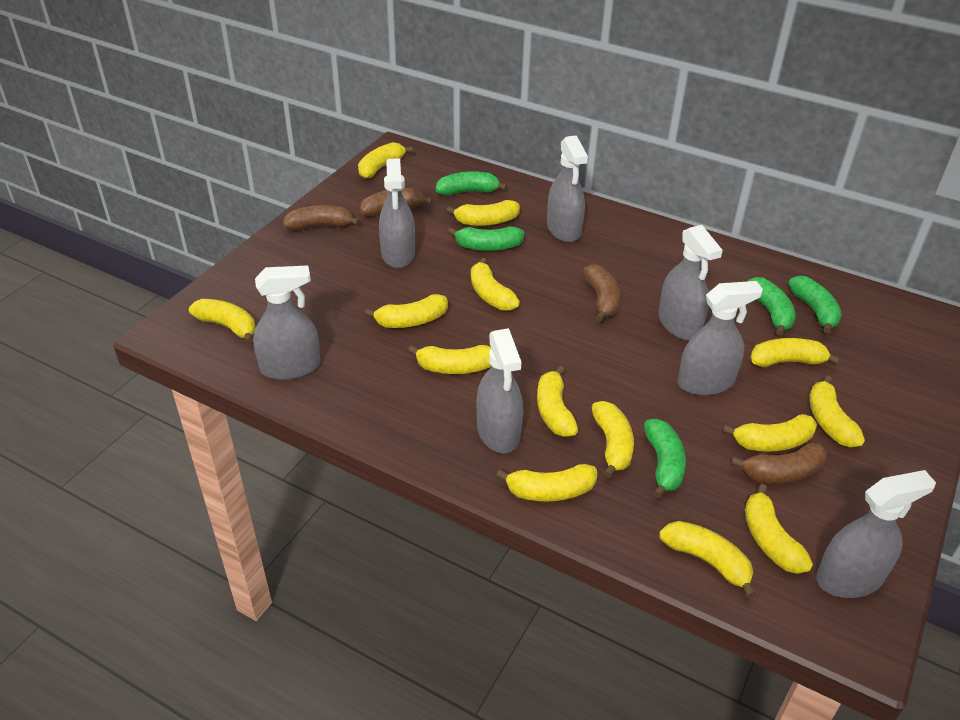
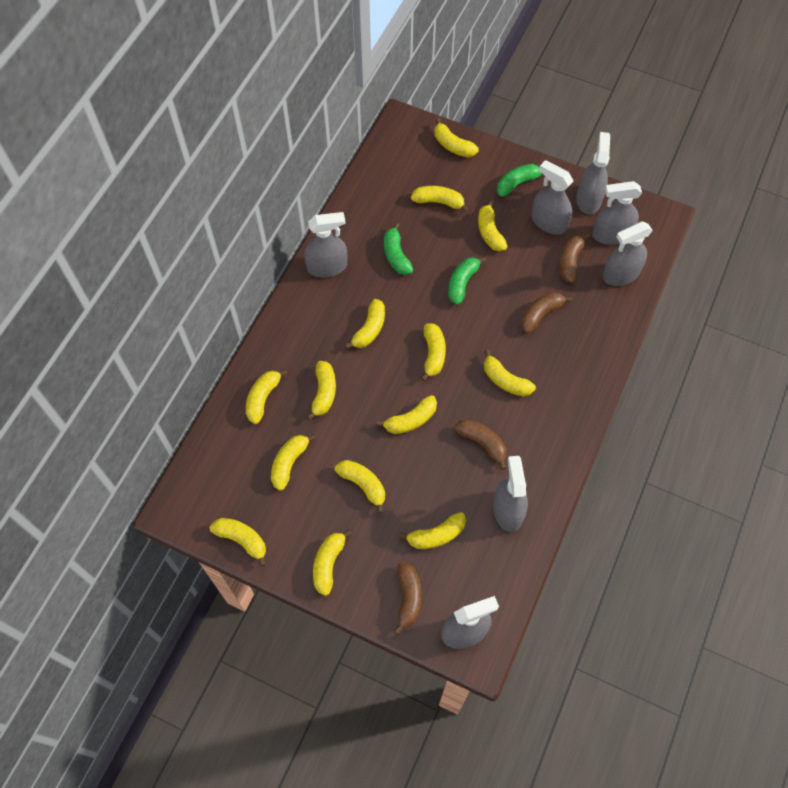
green banana: [436,171,507,196] [448,226,525,251] [644,419,686,498] [748,277,796,336] [788,276,842,334] = 5 -> [384,223,413,275] [448,257,486,305] [497,164,544,197] = 3

